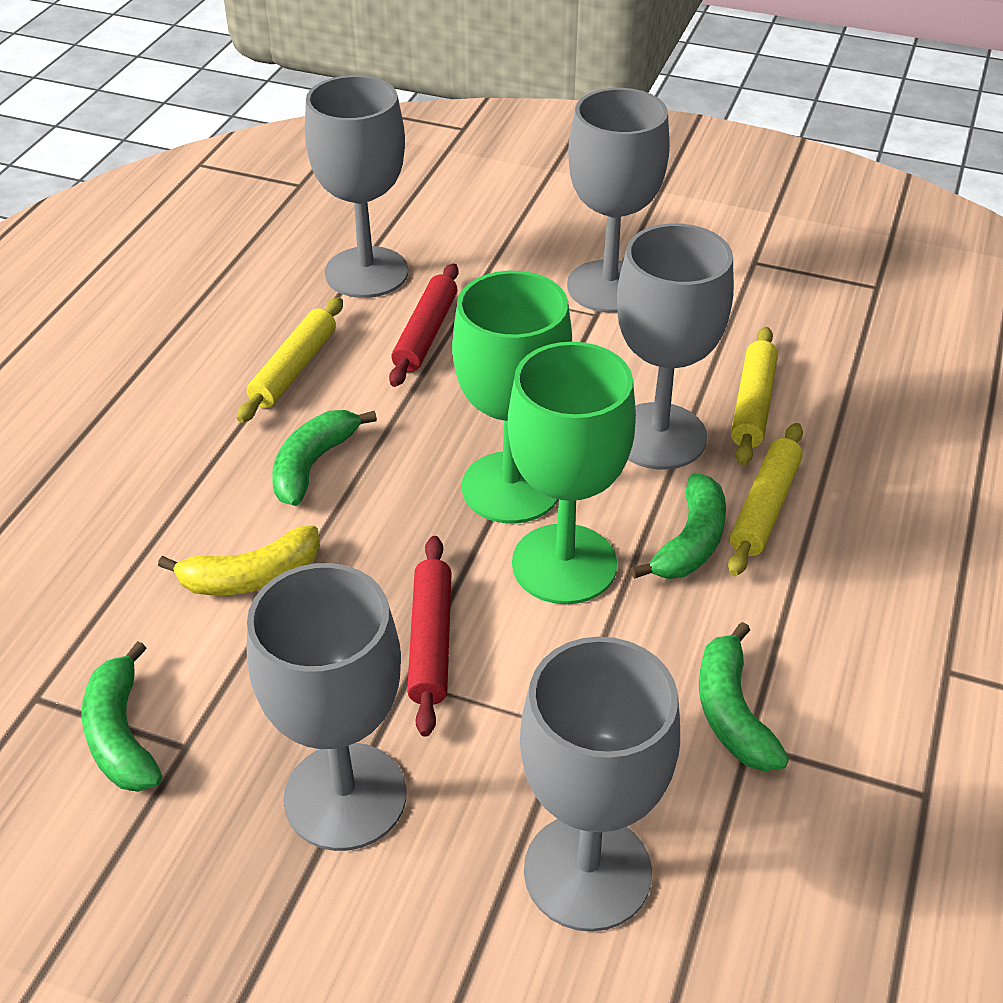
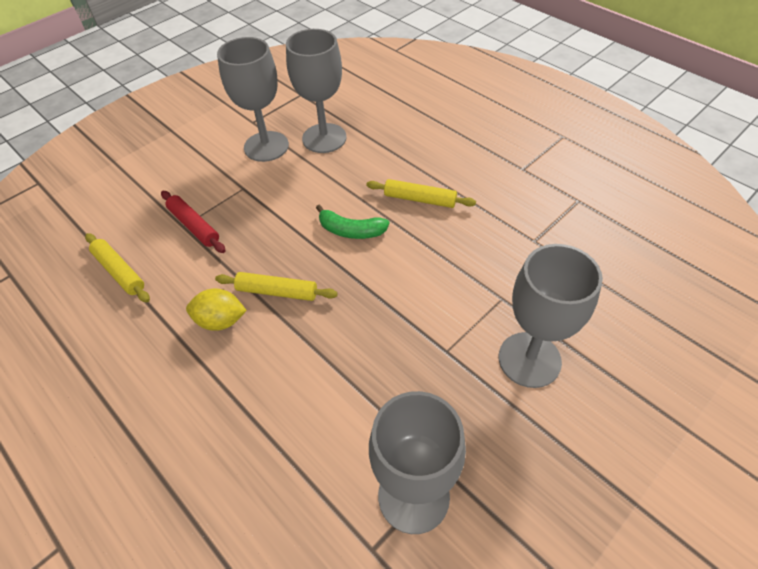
green banana: [82,641,162,792] [272,410,377,506] [631,474,726,579] [699,622,789,771] = 4 -> [316,204,390,239] = 1
green goblet: [452,271,572,524] [507,342,636,604] = 2 -> none = 0
grey goblet: [247,563,406,851] [305,75,408,298] [520,637,680,932] [567,88,670,313] [617,223,734,470] = 5 -> [217,37,289,162] [286,29,347,153] [369,391,466,534] [499,244,603,388] = 4
red rolling pin: [389,263,459,387] [407,536,452,737] = 2 -> [161,191,226,253] = 1
yellow banana: [158,525,320,595] = 1 -> none = 0
yellow lemon: none = 0 -> [186,288,247,331] = 1

